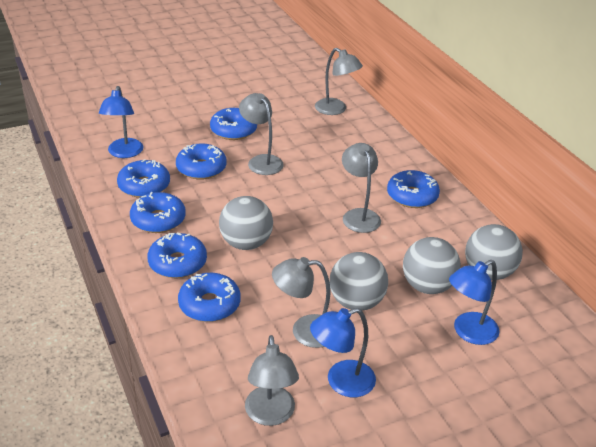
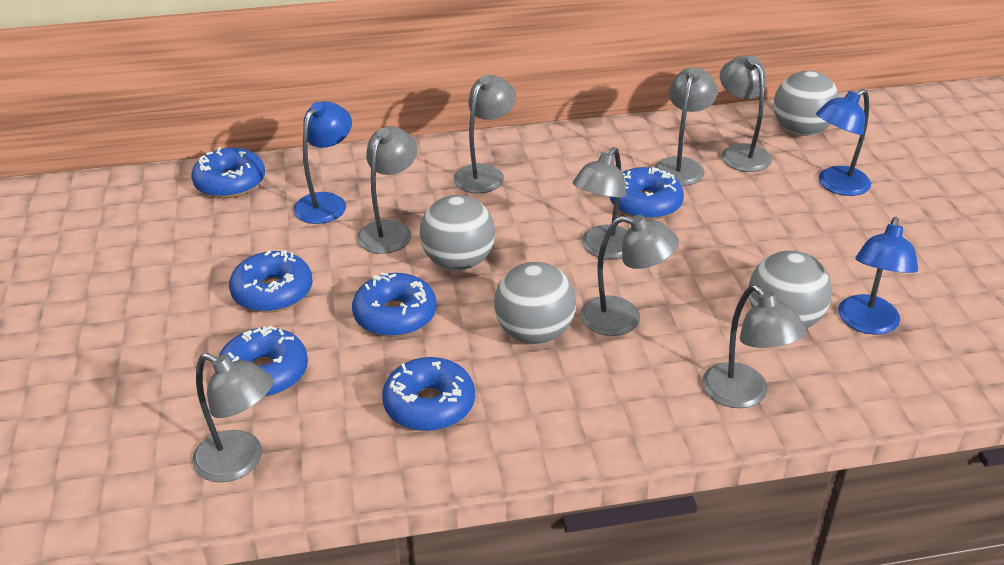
blue donut: [117,159,170,198] [130,192,186,233] [147,232,207,278] [176,144,226,180] [178,273,241,322] [210,108,257,140] [387,170,440,208] = 7 -> [191,147,265,198] [219,326,308,397] [229,250,313,313] [352,273,437,337] [382,357,475,431] [610,167,684,220] = 6
grey lamp: [239,93,284,175] [245,335,299,426] [272,257,331,348] [315,48,363,115] [342,143,381,233] = 5 -> [192,353,273,482] [357,126,417,254] [453,75,516,193] [573,147,627,259] [580,215,679,336] [654,67,718,186] [702,285,807,408] [720,56,772,172] = 8

